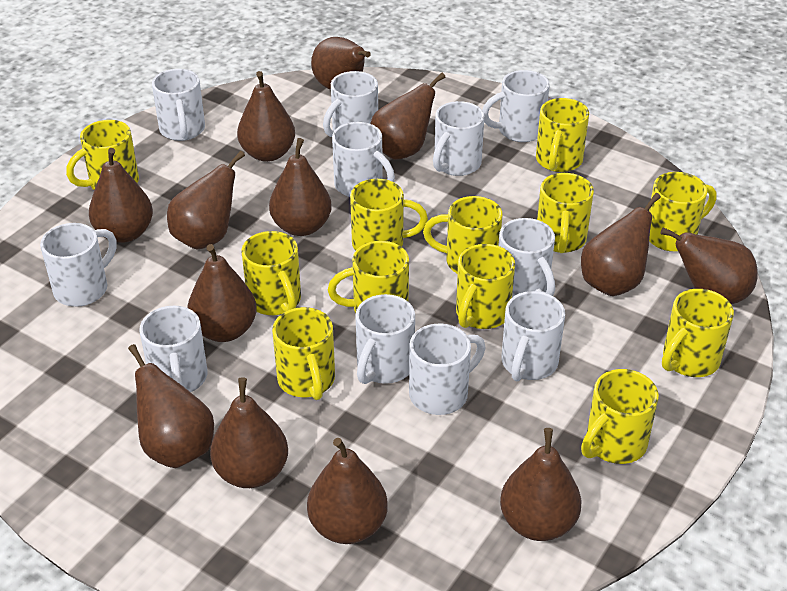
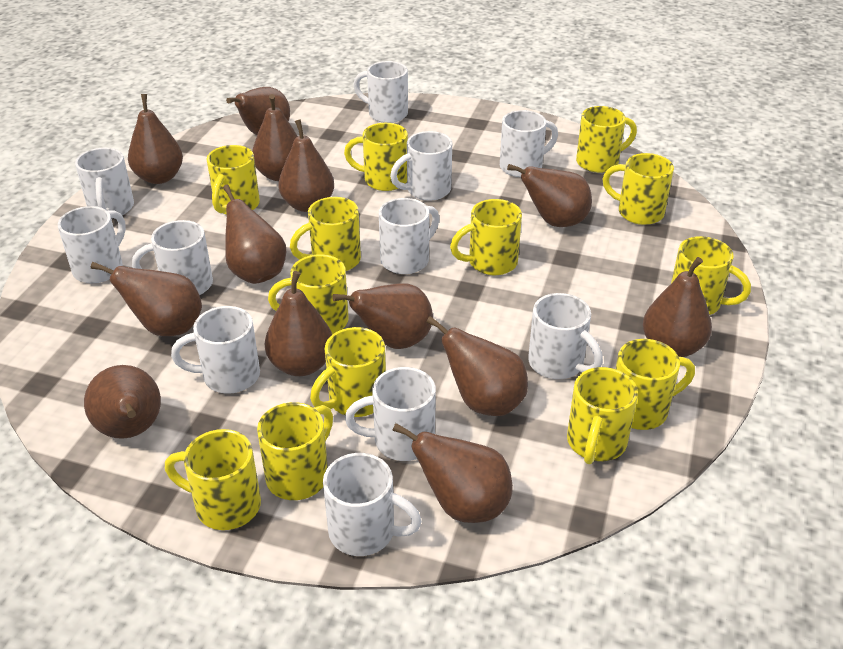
yellow mug: [66,120,139,190] [241,231,301,315] [272,307,335,400] [328,241,409,313] [350,179,428,251] [423,196,502,274] [456,244,515,329] [536,98,589,172] [537,173,594,253] [581,369,659,464] [649,172,716,252] [662,289,734,377] = 12 -> [165,429,261,530] [207,145,260,215] [257,402,333,500] [268,254,349,335] [290,197,361,271] [310,327,386,417] [344,123,408,191] [450,199,522,275] [567,367,638,465] [576,106,637,173] [602,153,674,225] [616,339,695,430] [671,236,751,315] = 13

